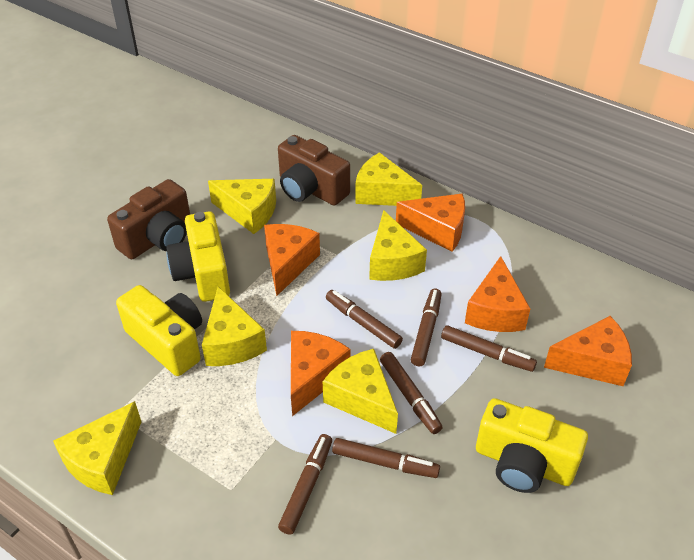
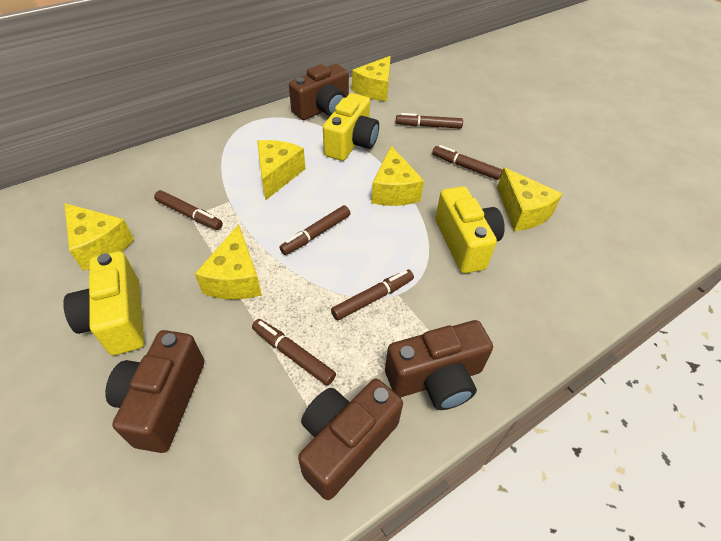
brown camera: [107,179,190,259] [278,135,350,206] = 2 -> [105,330,204,453] [289,64,349,120] [298,379,403,500] [385,320,493,410] = 4
orange cheese: [264,224,320,296] [291,331,351,416] [396,194,465,252] [465,256,530,332] [544,316,632,386] = 5 -> none = 0

